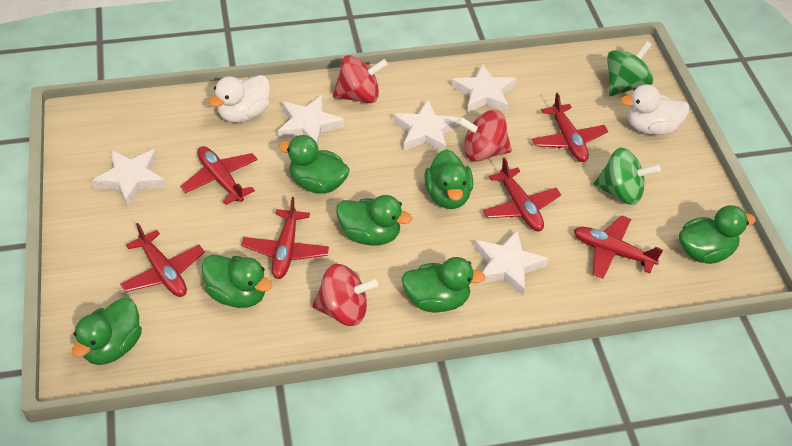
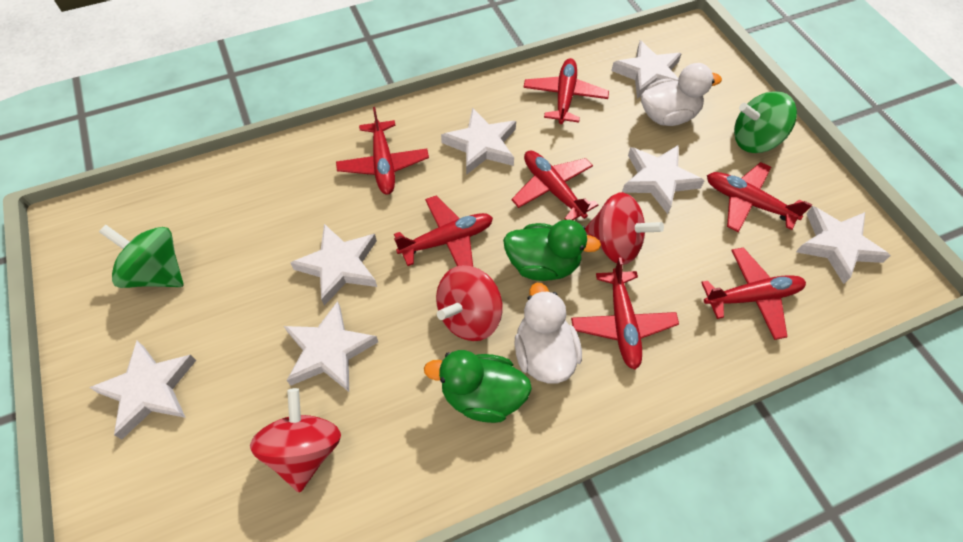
green duck: [72,298,142,365] [202,255,272,308] [279,135,350,194] [336,195,412,245] [401,257,486,312] [424,149,473,209] [679,205,756,264] = 7 -> [424,350,532,423] [503,220,601,281] = 2
red plane: [120,223,205,297] [180,146,258,205] [242,197,329,279] [483,158,561,231] [532,93,608,162] [574,215,663,279] = 6 -> [336,107,429,195] [394,196,493,267] [511,151,599,220] [523,58,609,124] [571,257,679,370] [701,247,806,340] [707,162,812,232] = 7
white star: [92,149,166,207] [277,95,344,145] [393,100,460,151] [451,63,517,113] [474,230,548,296] = 5 -> [89,341,196,439] [284,301,378,392] [290,224,377,306] [441,108,516,175] [611,40,682,99] [622,145,705,214] [796,206,891,284] = 7

